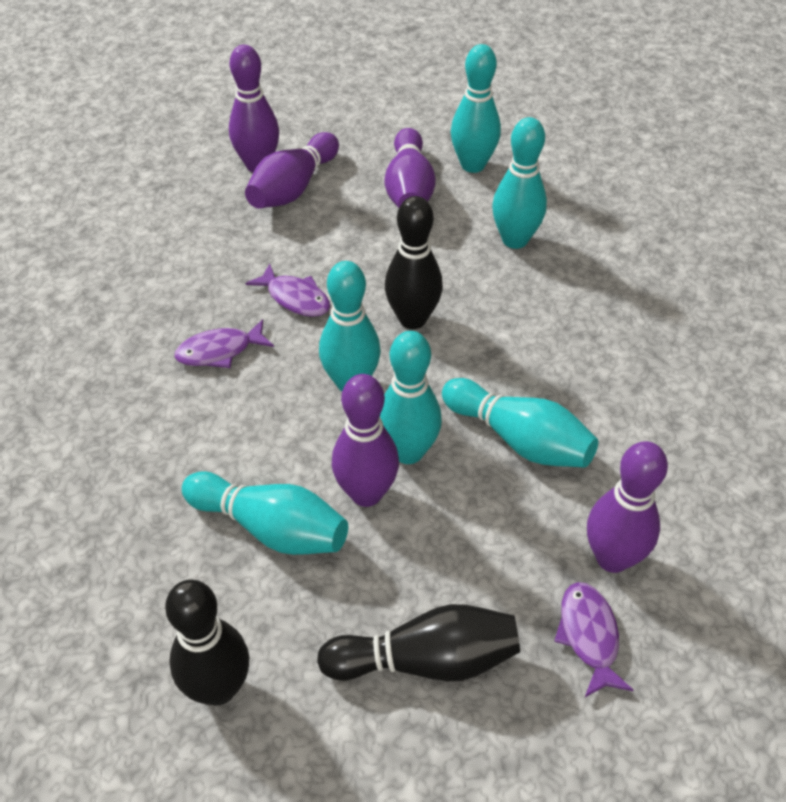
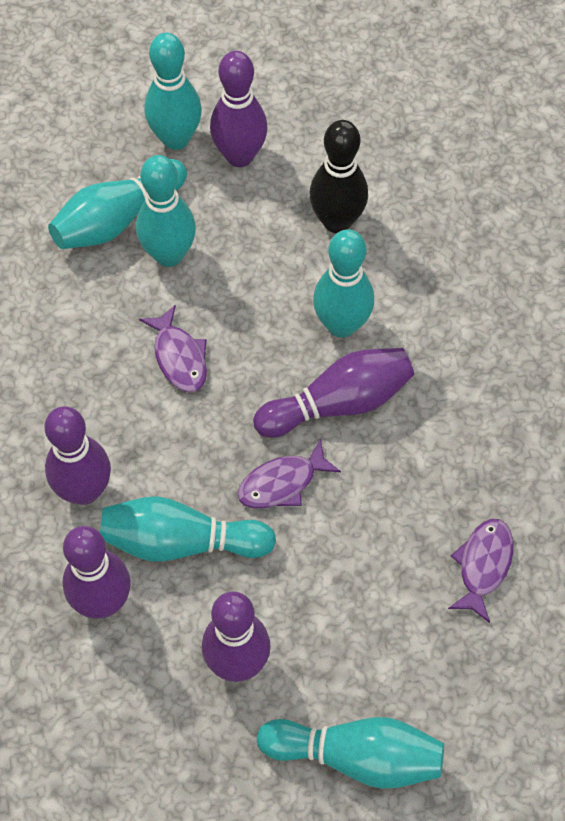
black bowling pin: [165,580,249,705] [317,604,520,681] [385,196,443,329] = 3 -> [309,120,368,233] = 1

